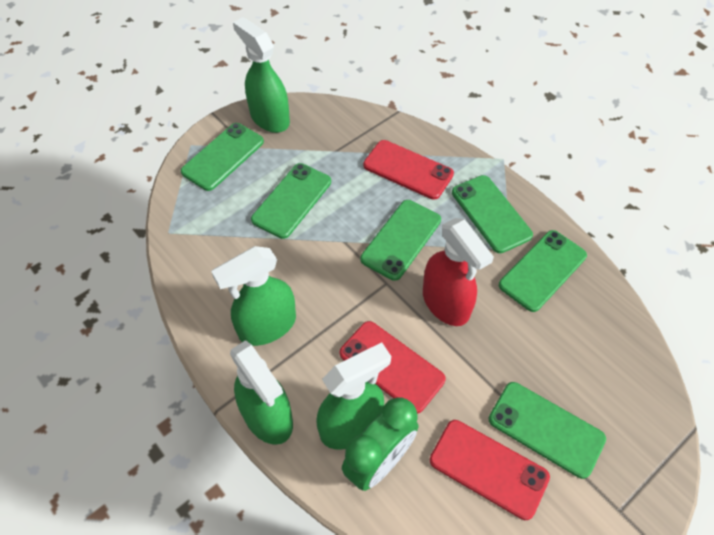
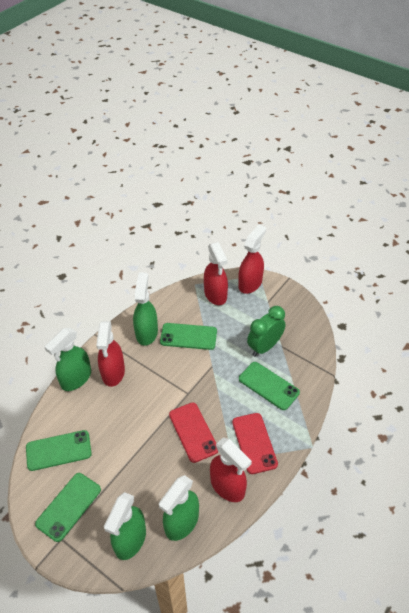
green phone: [181,123,264,191] [251,163,331,239] [361,200,441,281] [452,175,533,253] [489,382,606,479] [499,230,587,312] = 6 -> [26,430,92,471] [35,473,101,542] [160,323,217,350] [239,362,300,410] = 4
red phone: [340,321,446,414] [363,140,454,200] [430,420,550,520] = 3 -> [169,402,218,463] [232,413,278,474] = 2
red spray bottle: [423,218,494,326] = 1 -> [96,321,125,387] [204,242,228,305] [210,438,252,502] [238,225,266,294] = 4

